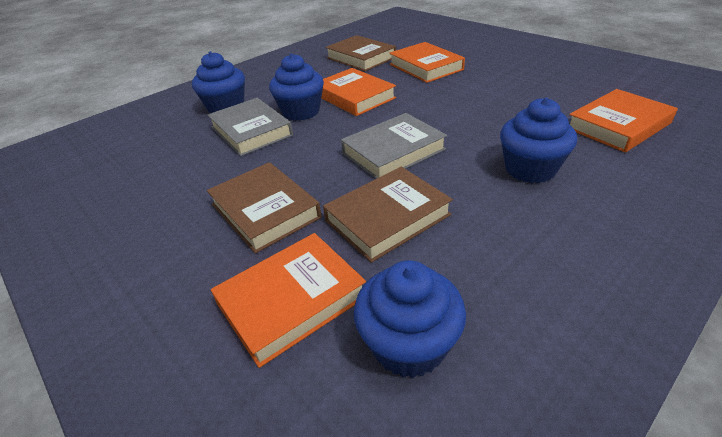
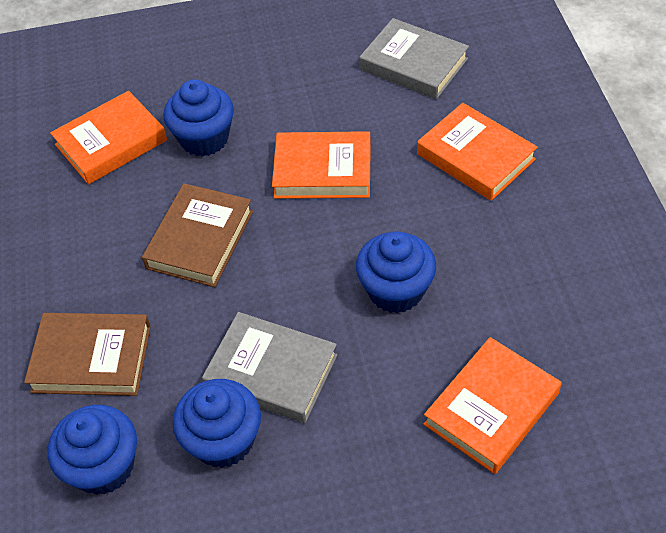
brown book: [207,162,322,254] [323,167,453,263] [325,35,396,71] = 3 -> [24,313,151,396] [142,183,253,287] = 2

